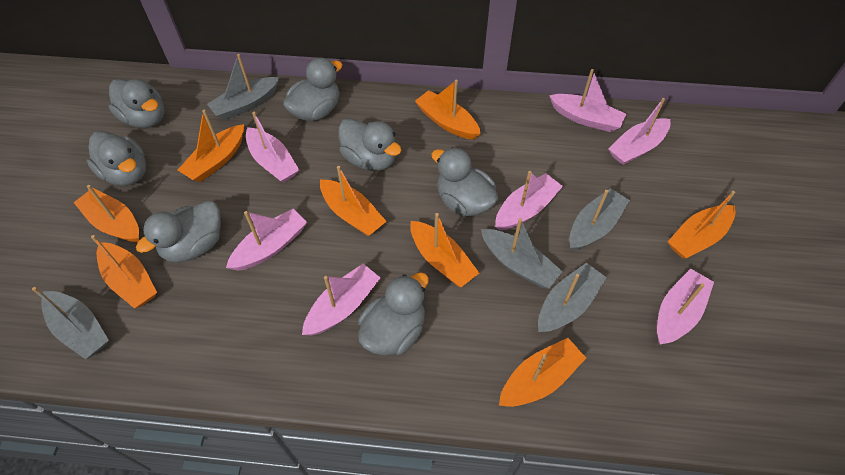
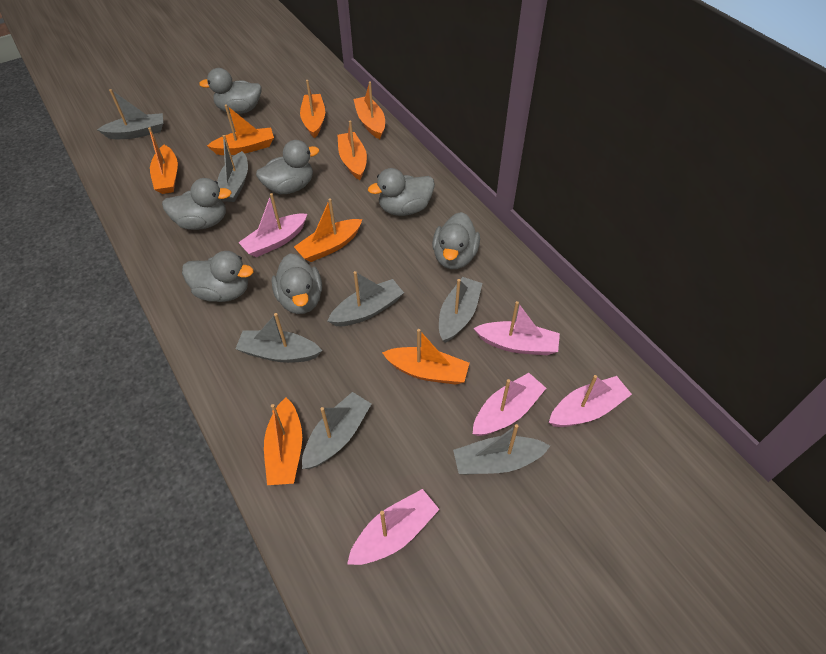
grey boat: [32,287,109,359] [207,54,279,120] [481,218,563,288] [538,263,607,333] [569,188,630,251] = 5 -> [97,89,163,139] [217,135,248,202] [236,313,322,363] [302,392,371,469] [327,271,404,326] [439,277,483,343] [453,424,550,475] = 7
pink boat: [226,209,307,271] [246,112,299,183] [302,264,380,335] [495,171,563,230] [549,69,626,132] [608,98,671,165] [657,269,714,344] = 7 -> [238,193,307,257] [347,489,440,565] [473,301,560,355] [473,373,546,436] [549,375,632,427] = 5

